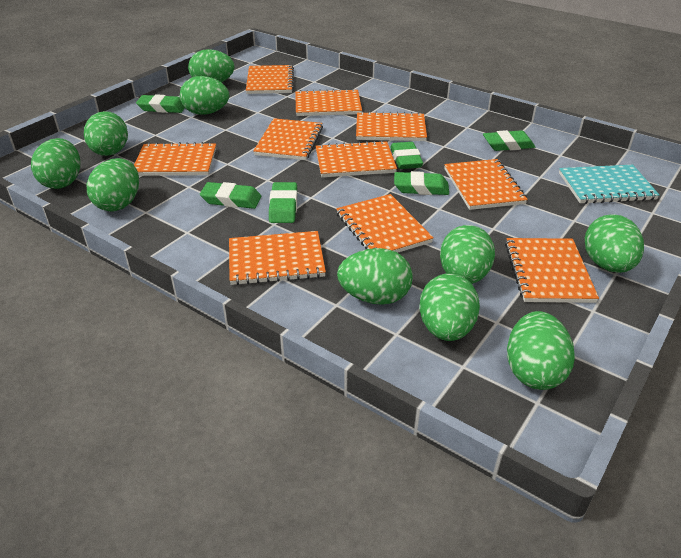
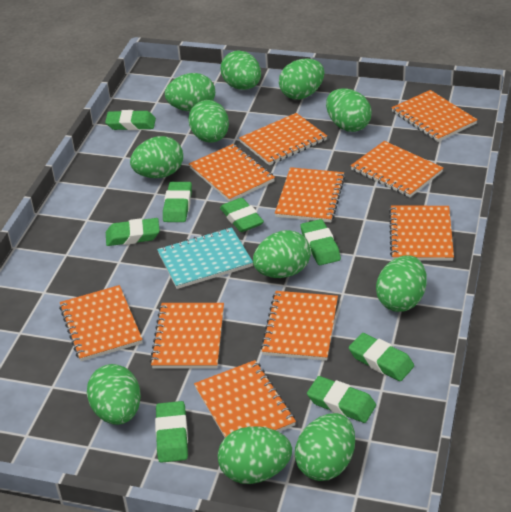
green egg: [31,138,80,189] [84,111,128,156] [87,158,139,211] [180,76,229,115] [188,49,234,82] [337,248,413,305] [419,273,480,341] [440,225,495,284] [507,311,575,390] [585,214,644,273] = 10 -> [87,364,141,425] [130,136,183,178] [165,73,215,111] [189,100,229,143] [218,426,292,484] [221,50,261,90] [253,230,311,278] [279,59,324,99] [295,413,355,481] [326,89,372,132] [376,255,427,312] = 11
green eraser: [136,94,185,113] [200,182,261,209] [269,182,297,223] [390,142,423,169] [394,171,449,195] [483,130,535,151] = 6 -> [105,110,156,130] [106,218,160,246] [155,401,188,463] [163,182,192,222] [220,198,264,232] [301,219,341,265] [307,376,376,423] [349,333,414,381] = 8

